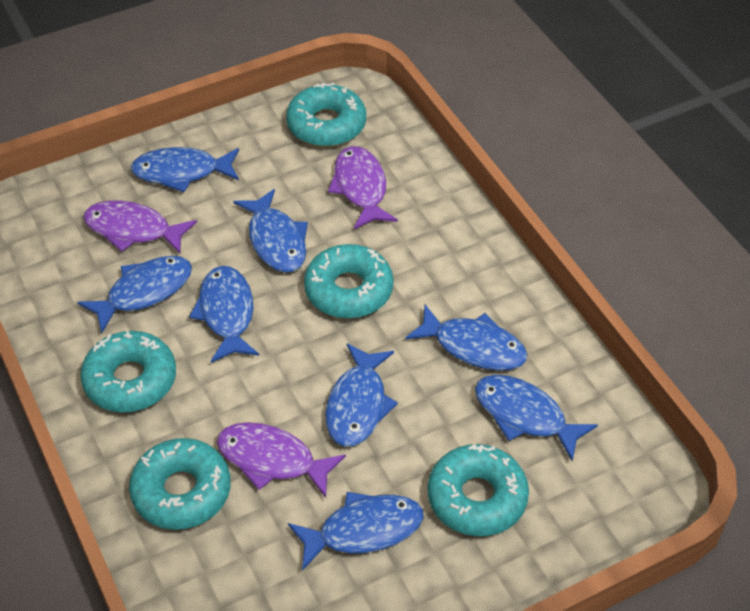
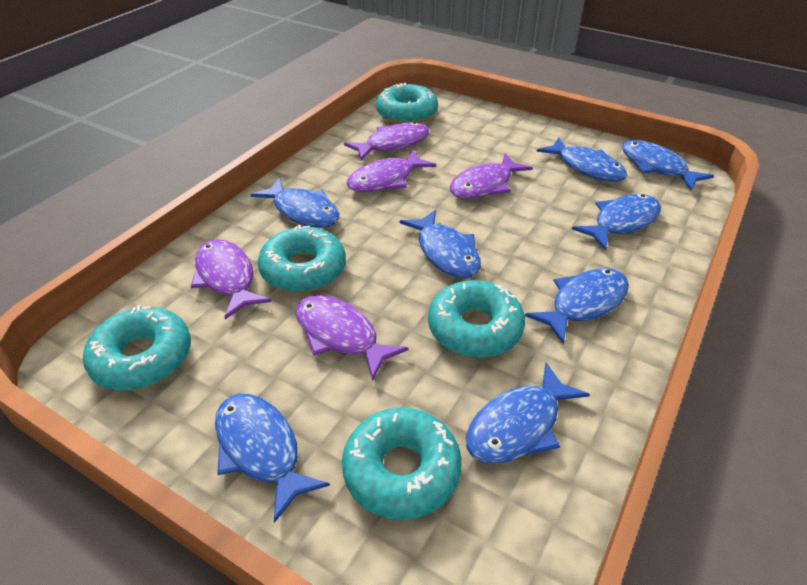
purple fish: [83,200,197,254] [217,422,346,498] [328,146,398,229] = 3 -> [191,239,272,319] [296,295,409,381] [344,122,429,161] [347,149,436,192] [450,153,533,199] = 5

